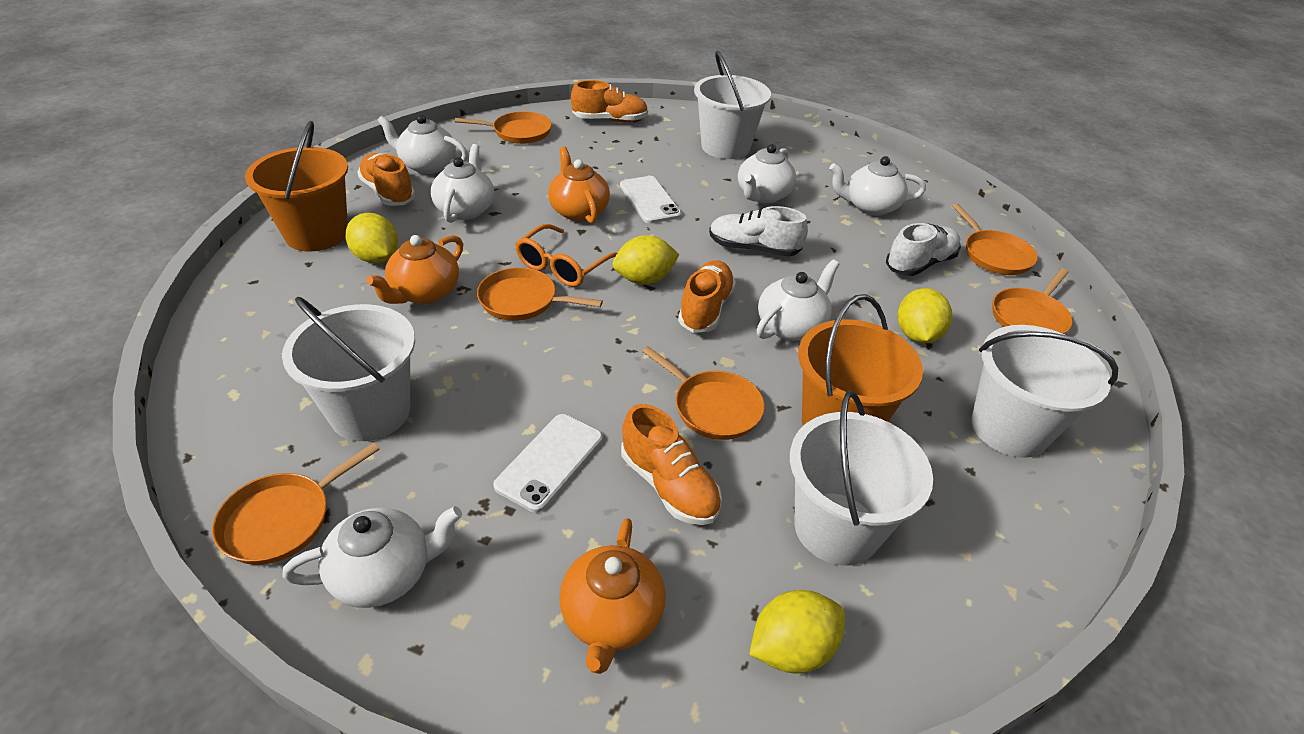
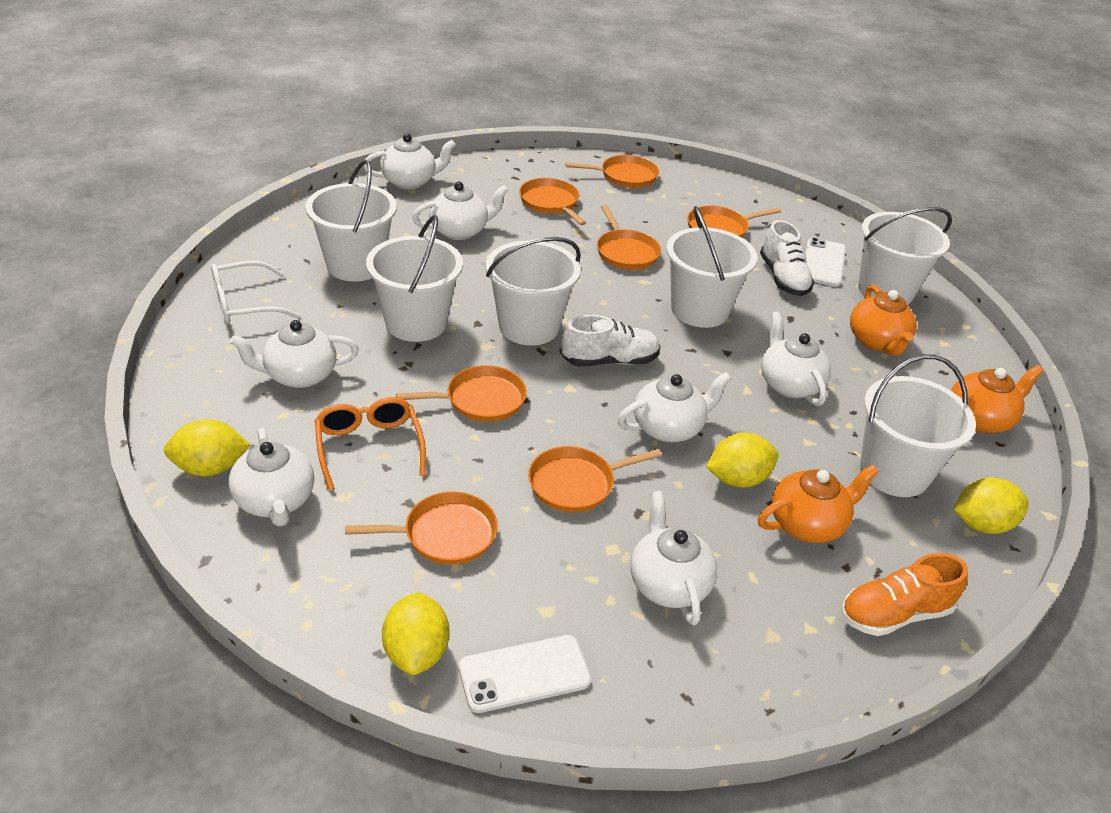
orange bucket: [245,121,348,252] [798,294,923,426] = 2 -> none = 0
orange pan: [212,443,379,565] [455,111,552,144] [477,267,603,321] [642,346,765,440] [952,204,1038,275] [993,268,1072,334] = 6 -> [345,492,498,565] [396,365,527,422] [519,178,586,225] [528,446,662,512] [565,155,659,188] [597,205,661,270] [687,206,781,237] = 7
orange shoe: [357,153,415,206] [571,80,648,122] [621,404,722,525] [678,260,736,333] = 4 -> [841,553,968,636] = 1
white bucket: [282,297,415,441] [694,51,771,159] [790,391,933,566] [971,325,1118,458] = 4 -> [305,160,397,281] [366,215,463,342] [486,237,581,345] [666,206,757,328] [858,207,952,305] [860,354,976,497] = 6
white glasses: none = 0 -> [211,261,300,324] = 1
white teapot: [283,506,462,608] [377,115,468,174] [431,144,494,223] [738,144,796,203] [757,260,840,341] [829,156,926,216] = 6 -> [229,428,314,527] [230,320,359,388] [363,134,456,189] [412,182,508,240] [618,372,731,442] [630,491,717,625] [761,311,831,406] = 7

